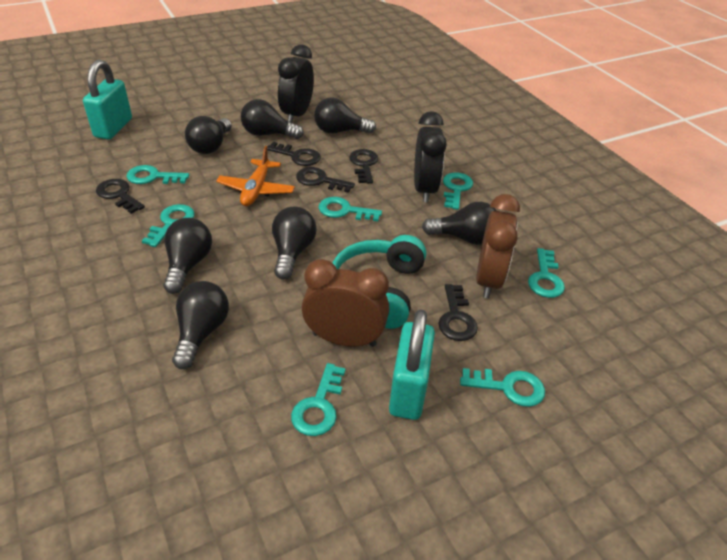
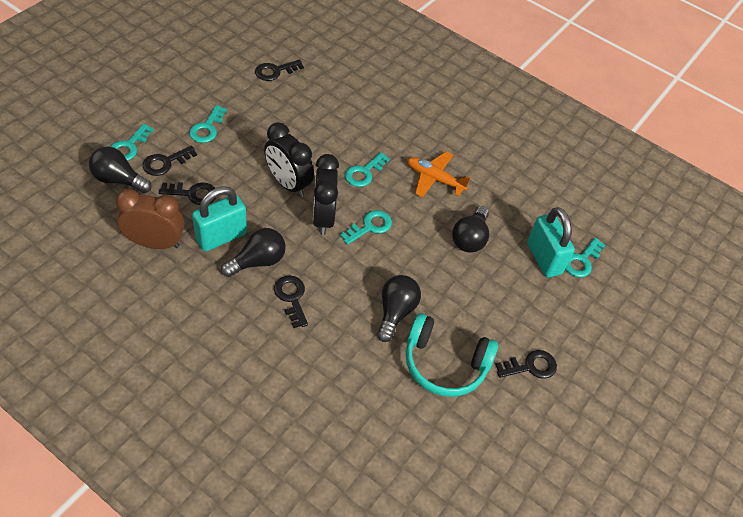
black light bulb: [163,218,212,294] [172,281,229,369] [185,116,232,154] [241,99,304,139] [272,207,317,280] [314,97,376,134] [422,202,497,245] = 7 -> [89,146,152,193] [221,228,286,277] [377,275,421,342] [452,206,489,253] = 4
brown clock: [301,259,389,347] [476,194,520,298] = 2 -> [116,189,184,249] = 1
turquoise key: [126,165,189,184] [142,204,195,247] [291,363,346,436] [319,197,382,221] [443,173,473,210] [460,368,545,407] [528,248,565,298] = 7 -> [110,124,154,161] [189,105,227,143] [340,210,392,245] [345,152,390,187] [565,238,606,277] = 5

